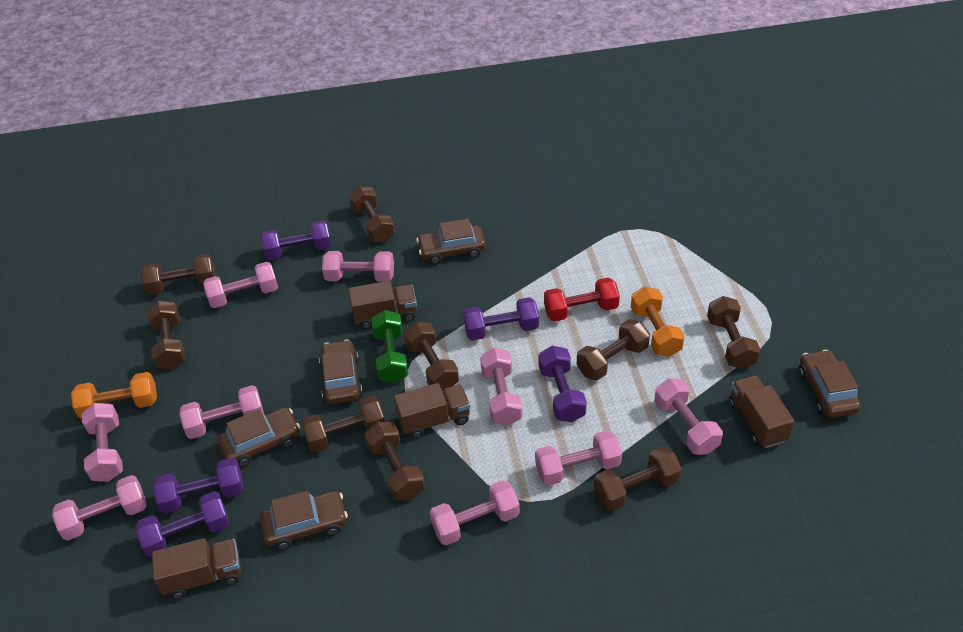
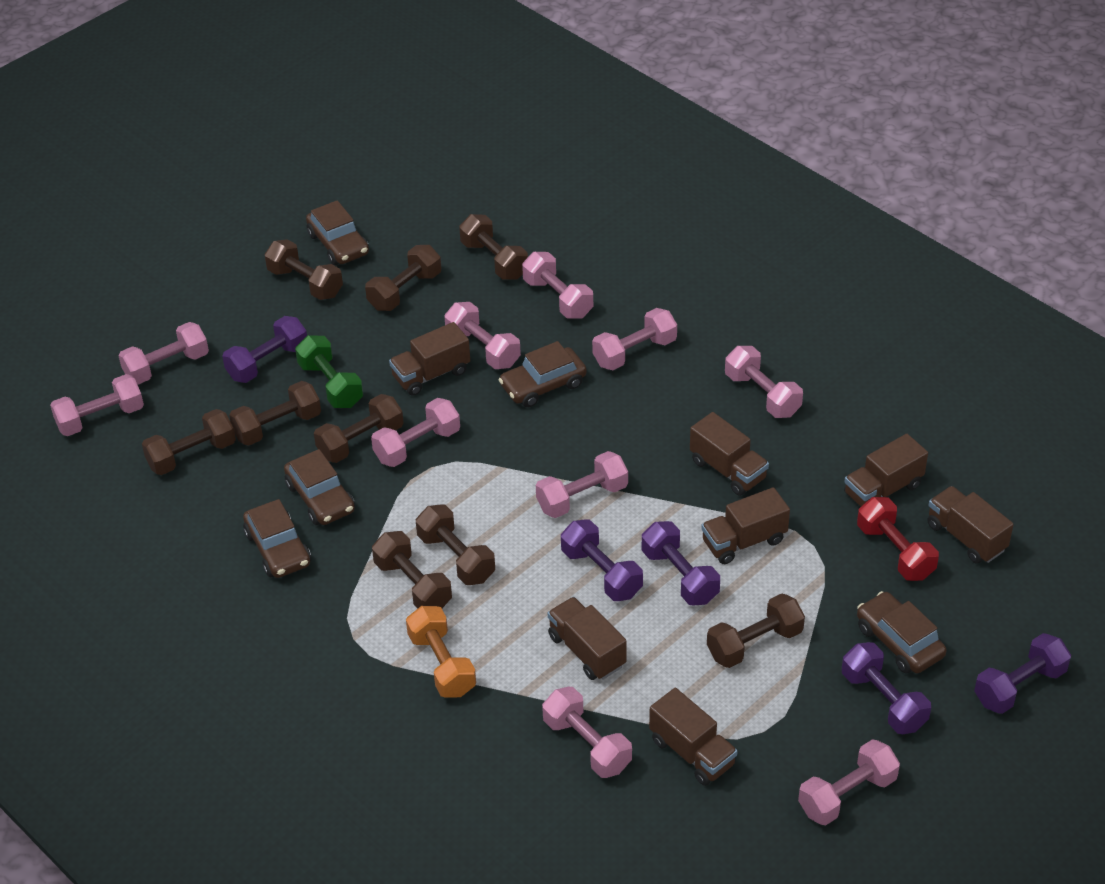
brown truck: [152,538,241,599] [348,281,417,329] [394,383,470,439] [729,375,794,448] = 4 -> [389,322,470,396] [548,597,627,680] [649,688,738,786] [690,412,769,496] [701,487,790,564] [844,434,928,507] [927,486,1014,564] = 7
orange dumbbell: [71,372,157,419] [631,286,685,357] = 2 -> [406,606,476,698] = 1
pink dumbbell: [52,475,146,541] [81,403,123,481] [179,385,264,439] [203,262,278,308] [322,251,394,282] [430,480,520,545] [480,348,523,425] [535,430,622,486] [654,378,723,455] = 9 -> [50,374,144,436] [118,322,209,385] [371,398,460,467] [444,302,521,369] [522,252,593,319] [536,451,628,518] [542,687,632,778] [592,308,677,370] [725,346,803,418] [798,739,900,825] = 10

